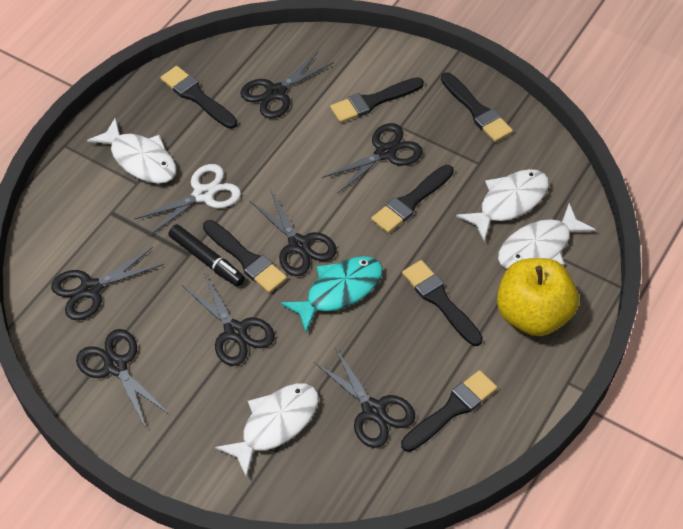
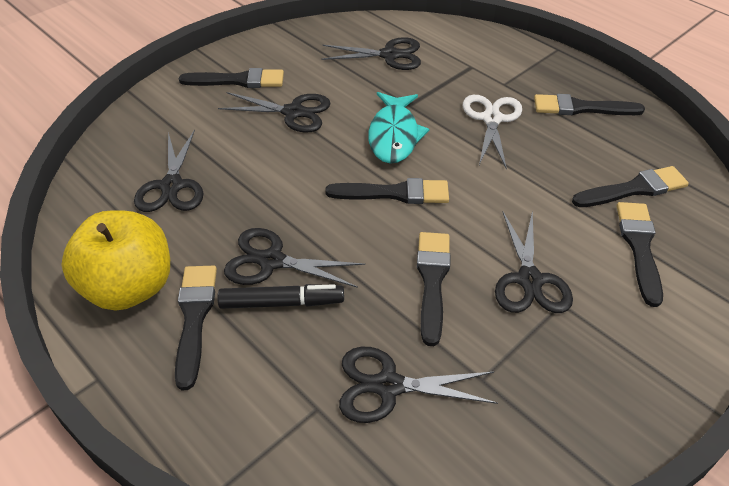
black scissors: [51,247,164,320] [76,329,170,428] [182,273,275,366] [240,51,334,119] [249,189,337,276] [314,347,415,448] [322,123,423,194] = 7 -> [134,129,204,212] [218,92,331,133] [224,228,365,288] [321,37,421,70] [339,347,498,423] [495,210,573,313] = 6
white fish: [87,118,176,184] [215,383,319,478] [456,169,549,242] [498,203,596,269] = 4 -> none = 0

